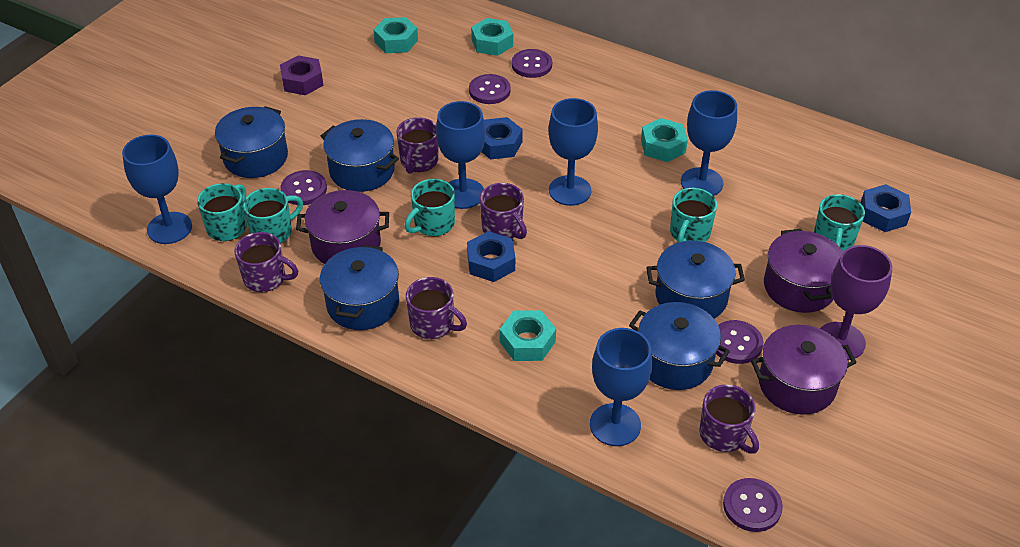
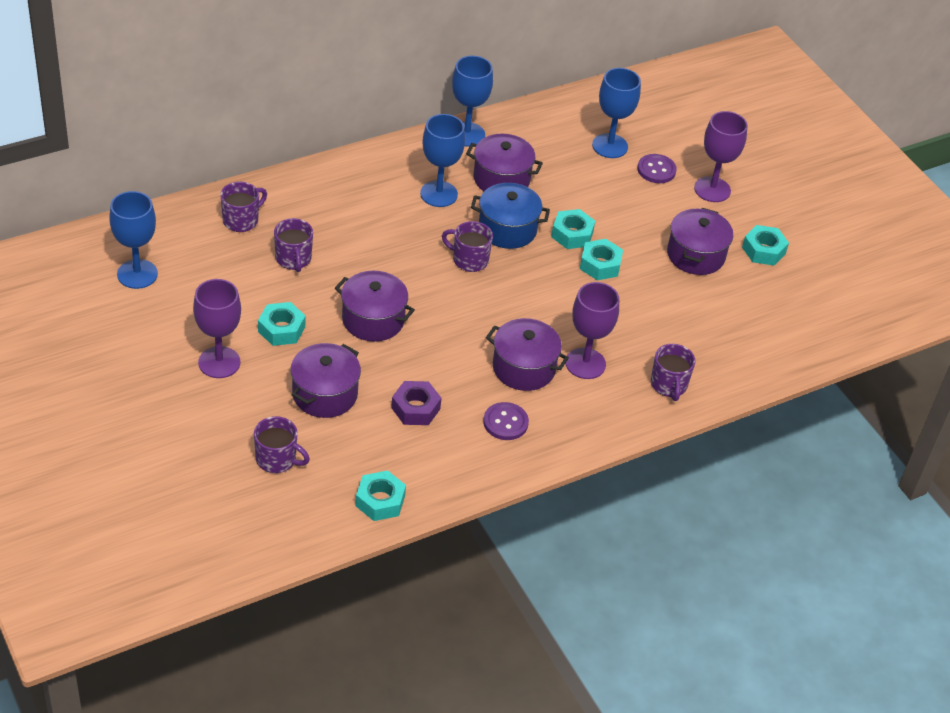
blue goblet: [122,135,192,244] [436,101,486,209] [549,98,598,206] [590,328,652,446] [681,90,737,196] = 5 -> [109,191,158,289] [420,114,465,207] [452,56,493,147] [592,68,641,158] = 4
blue nut: [467,231,515,282] [481,117,523,160] [861,184,911,232] = 3 -> none = 0
blue pot: [215,106,288,178] [320,245,399,330] [321,119,399,192] [629,302,730,390] [646,241,745,319] = 5 -> [471,183,550,249] = 1
purple button: [280,170,327,205] [469,74,511,104] [512,49,552,78] [716,320,764,364] [723,478,783,532] = 5 -> [483,402,529,440] [637,154,677,183] = 2
purple goblet: [820,245,892,360] = 1 -> [193,279,241,378] [565,282,619,379] [694,111,748,202] = 3
purple pot: [296,190,389,264] [751,325,857,415] [764,229,843,313] = 3 -> [290,343,361,418] [335,271,415,342] [466,134,543,191] [486,318,569,391] [667,208,733,275] = 5
turquoise mug: [197,183,247,241] [243,188,303,243] [405,179,455,236] [670,188,717,243] [814,194,865,252] = 5 -> none = 0
turquoise nut: [374,17,418,53] [471,18,513,56] [500,310,556,361] [641,118,688,162] = 4 -> [258,302,305,346] [356,470,406,521] [551,209,595,249] [580,239,623,280] [742,225,789,266] = 5

